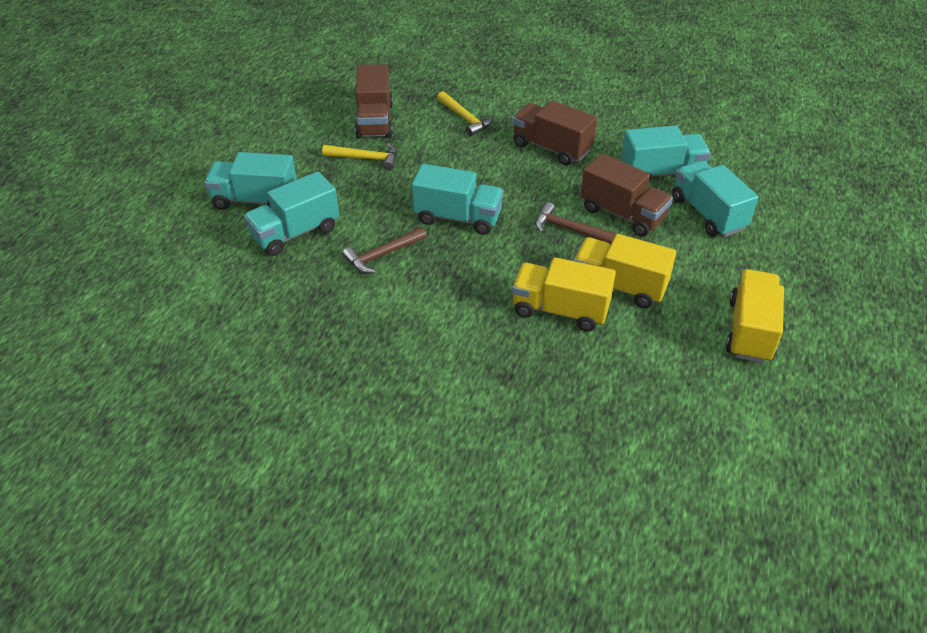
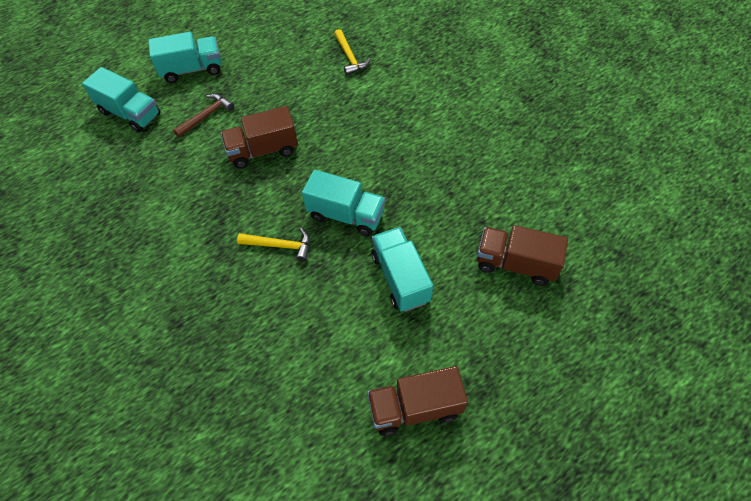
brown hammer: [343,227,426,274] [535,202,616,244] = 2 -> [173,94,234,138] = 1
turquoise truck: [204,152,297,210] [244,172,339,256] [412,164,504,235] [621,125,711,182] [672,161,758,237] = 5 -> [82,67,161,132] [148,32,221,83] [302,170,385,236] [371,227,433,312] = 4
yellow truck: [512,257,616,332] [574,234,676,309] [726,269,784,363] = 3 -> none = 0

